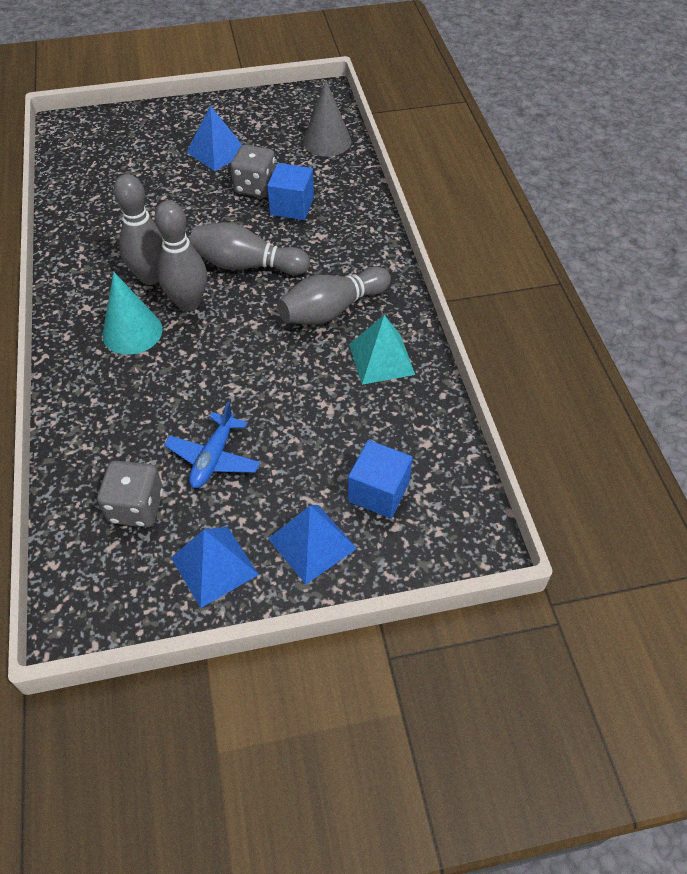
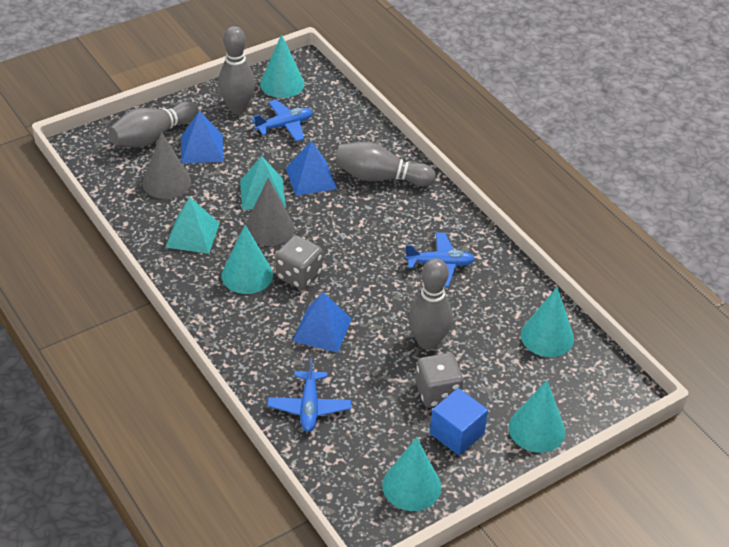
blue cube: [267,163,314,220] [348,440,413,519] = 2 -> [430,388,488,455] = 1
blue plane: [164,402,260,488] = 1 -> [252,99,313,142] [267,358,351,432] [405,232,475,287] = 3
grey cone: [303,80,351,157] = 1 -> [142,132,191,199] [245,178,294,246] = 2
turquoise cone: [102,272,163,355] = 1 -> [221,225,273,294] [260,34,304,98] [382,437,441,511] [508,380,565,453] [521,287,574,357] = 5
turquoise pyramid: [349,315,415,385] = 1 -> [165,197,220,254] [240,156,286,210] = 2

